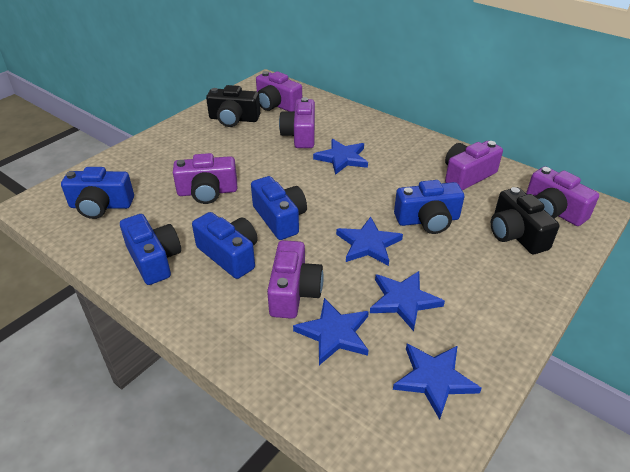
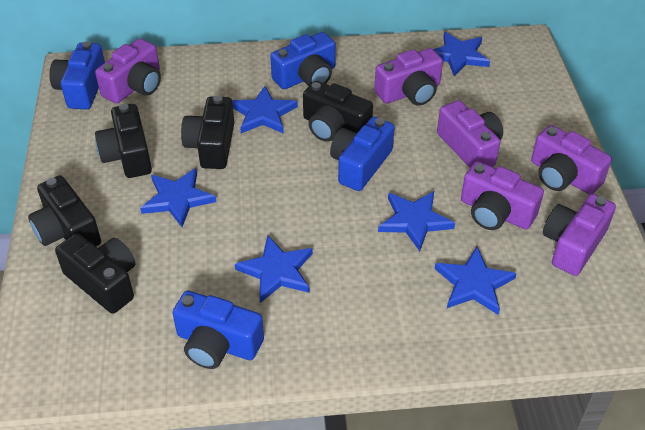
black camera: [206,85,260,127] [491,187,560,254] = 2 -> [28,175,101,246] [55,233,136,314] [95,104,152,178] [181,95,234,169] [303,81,373,142] = 5
blue camera: [61,167,134,219] [120,214,181,285] [192,212,258,279] [251,176,307,240] [394,180,464,234] = 5 -> [49,41,105,110] [172,291,264,369] [270,32,336,89] [330,117,395,191] = 4
blue star: [293,298,369,365] [313,139,368,175] [336,217,403,266] [370,271,445,331] [393,344,482,420] = 5 -> [140,168,217,227] [232,86,298,134] [235,235,313,303] [378,191,455,251] [433,32,490,76] [435,247,517,315] = 6

